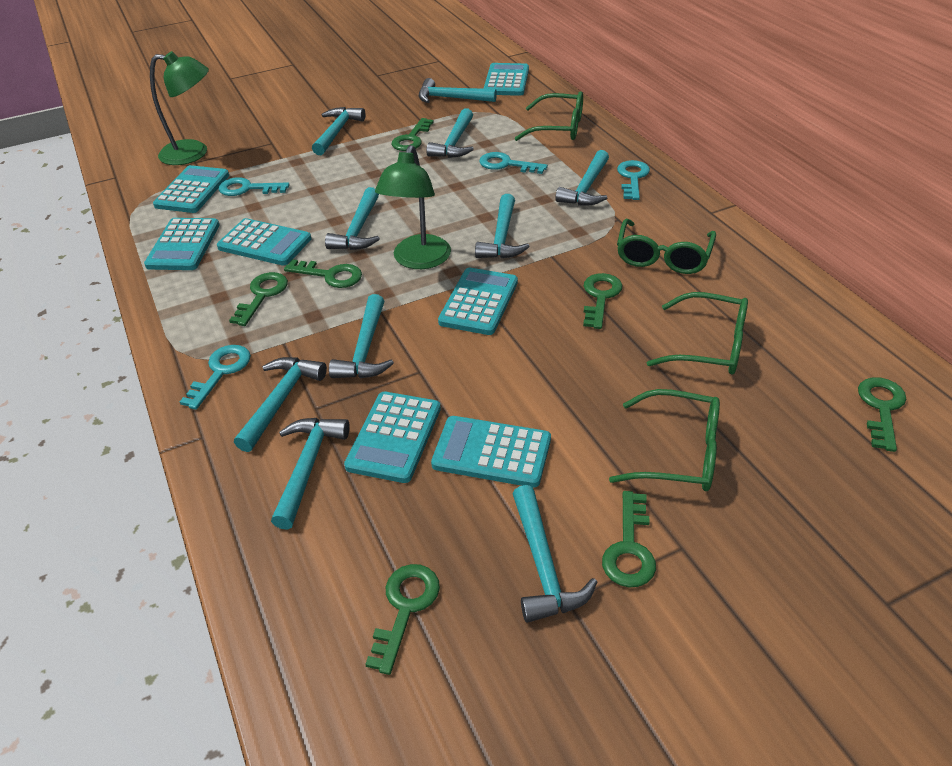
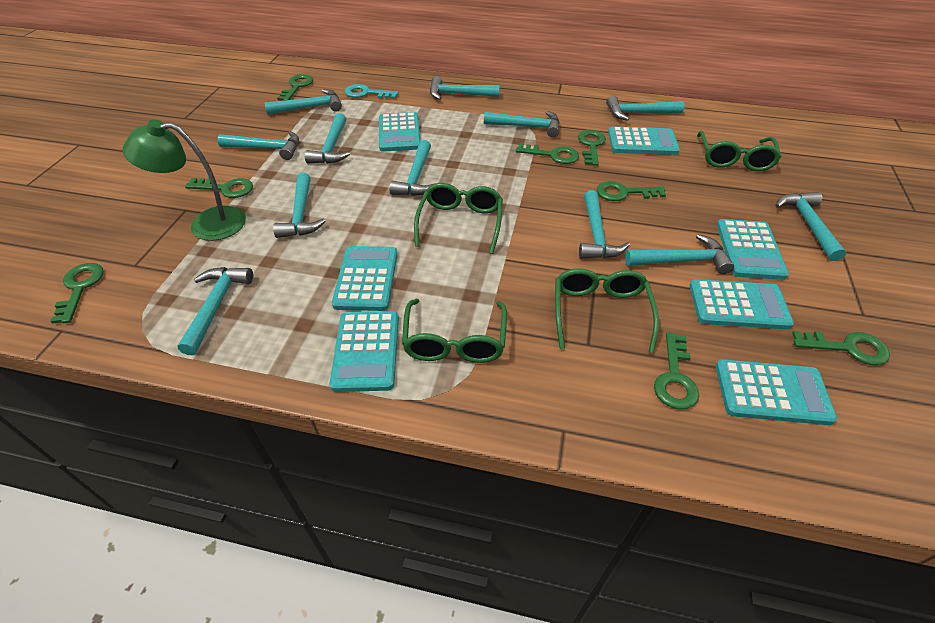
green key: [229,272,288,326] [284,259,362,288] [365,564,440,675] [392,118,434,151] [583,273,622,329] [602,491,656,588] [858,377,906,452] = 7 -> [50,263,104,324] [185,178,253,198] [277,74,313,101] [516,143,579,164] [578,130,606,166] [597,181,666,201] [654,332,699,409] [792,331,890,366] = 8
green lamp: [150,51,209,165] [375,145,451,269] = 2 -> [123,120,246,241] = 1
turquoise hammer: [234,357,327,452] [271,418,350,530] [312,107,365,155] [325,187,380,250] [329,294,394,378] [419,78,497,103] [426,108,474,158] [475,194,530,259] [513,485,597,623] [555,150,609,205] = 10 -> [177,267,253,355] [217,131,299,160] [265,89,342,115] [273,173,326,238] [305,113,350,164] [389,140,433,196] [430,76,500,100] [484,111,560,138] [579,190,630,259] [606,96,684,121] [625,234,734,274] [775,192,846,261] = 12
turquoise key: [180,345,251,410] [219,177,290,196] [479,152,548,174] [617,160,650,200] = 4 -> [345,84,399,99] = 1

